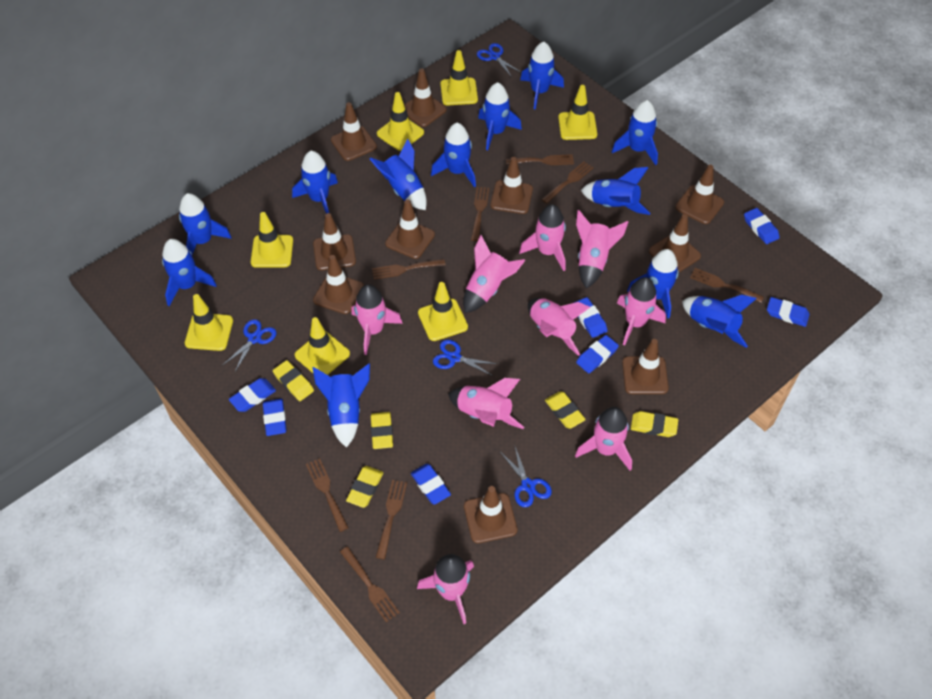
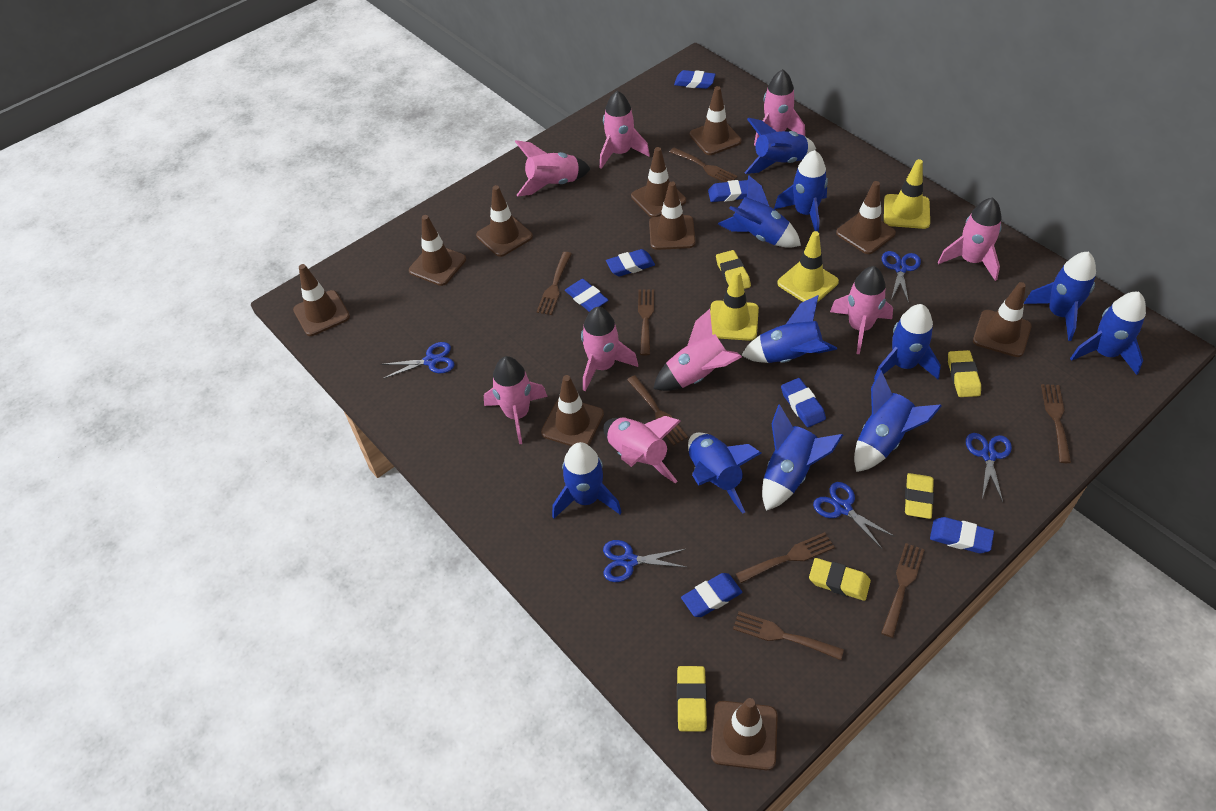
blue rocket: [162,239,217,306] [179,193,232,255] [292,151,338,214] [312,364,370,448] [370,139,427,210] [431,123,476,188] [478,82,522,150] [520,41,564,110] [581,167,651,215] [612,100,658,165] [627,249,679,319] [682,295,757,348] = 12 -> [552,442,621,519] [688,433,761,514] [718,175,801,248] [741,295,837,363] [744,118,816,174] [762,405,843,511] [774,150,828,232] [854,370,942,472] [874,304,941,379] [1024,251,1096,341] [1070,292,1146,375] = 11
blue scissors: [223,319,276,372] [433,340,498,376] [477,43,522,77] [501,444,552,507] = 4 -> [381,342,454,379] [603,540,686,582] [813,482,895,549] [882,251,921,303] [966,433,1012,502] = 5
yellow traffic cone: [185,294,233,351] [251,212,293,268] [295,317,350,375] [377,92,424,151] [418,282,468,341] [440,50,478,106] [558,85,597,140] = 7 -> [710,270,759,341] [777,231,839,303] [884,159,930,229] = 3

